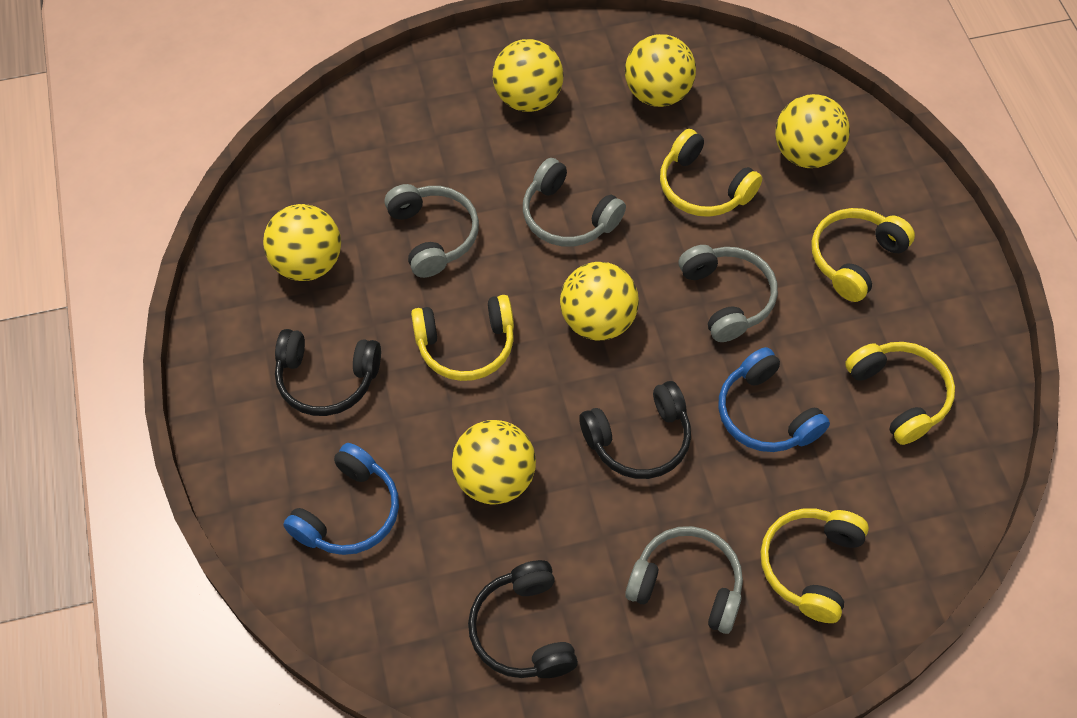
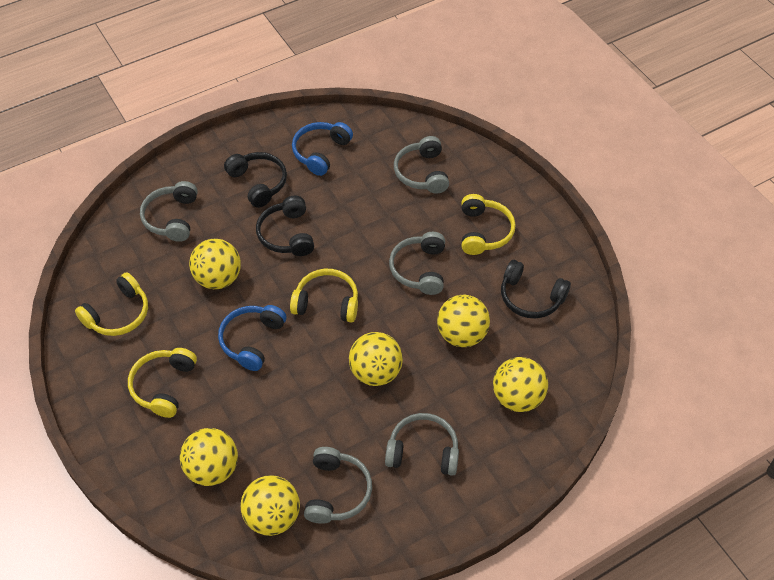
grey headphones: [384,184,479,278] [523,158,626,247] [625,526,743,634] [679,245,778,342] = 4 -> [140,181,198,242] [304,447,372,524] [385,413,459,476] [389,232,445,295] [394,136,449,194] = 5
yellow headphones: [411,295,514,381] [660,129,762,217] [761,508,869,623] [811,208,915,302] [845,342,955,445] = 5 -> [75,272,148,336] [128,348,197,418] [290,269,358,322] [461,194,516,255] = 4

